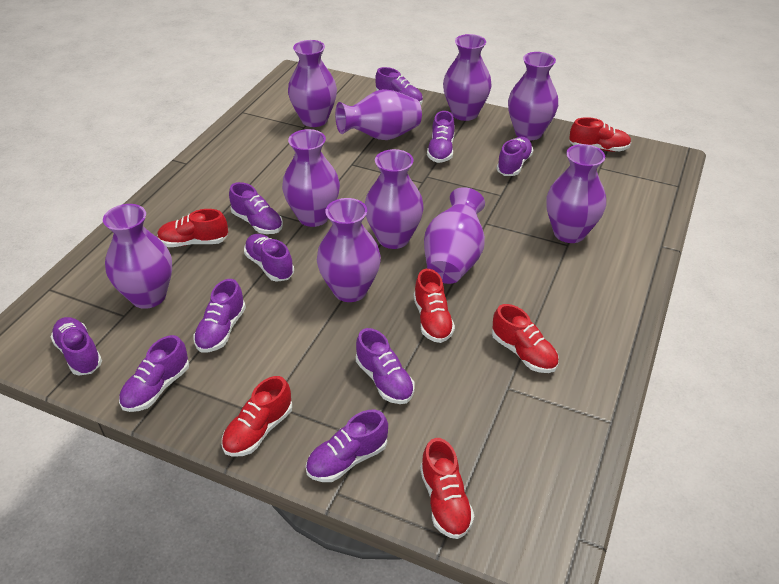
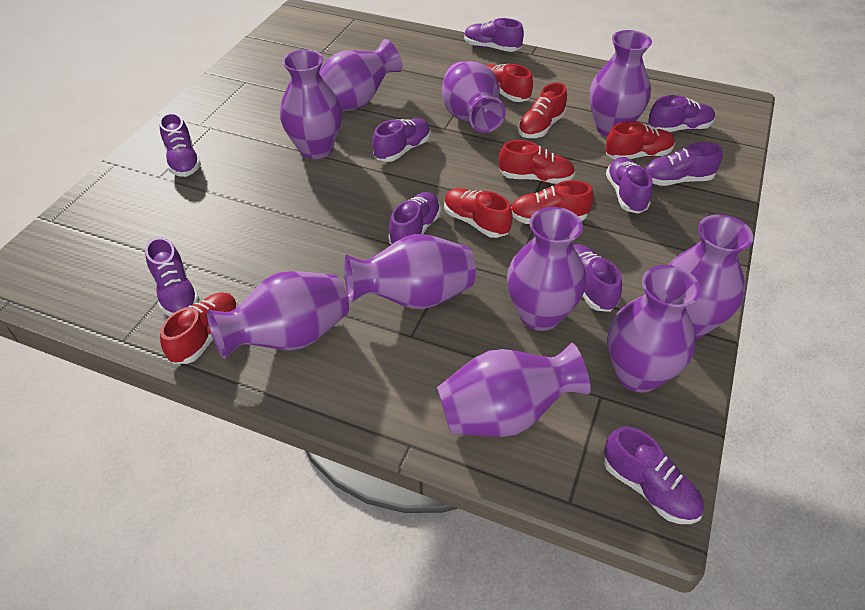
red shoe: [157,209,228,247] [222,376,292,457] [414,269,455,343] [420,438,474,539] [492,304,559,373] [569,117,631,152] = 6 -> [160,292,238,364] [444,188,512,238] [485,64,533,102] [499,140,575,184] [511,180,594,224] [518,82,567,138] [605,121,675,160] = 7

